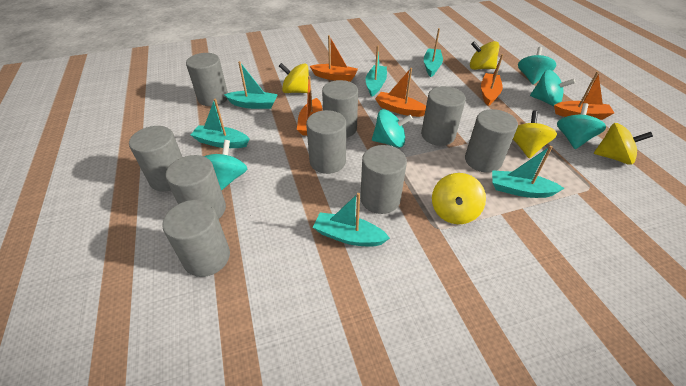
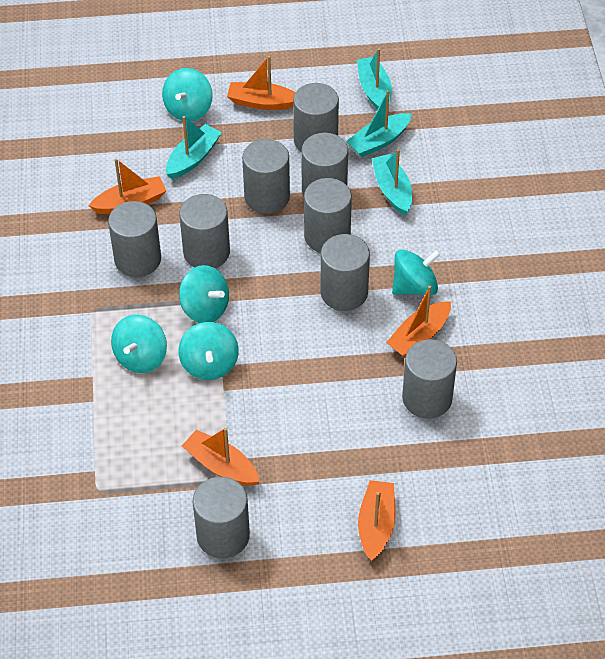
turquoise boat: [191,99,250,148] [224,61,278,109] [313,193,390,246] [366,46,387,97] [424,28,443,77] [492,146,565,198] = 6 -> [166,116,222,179] [346,90,412,157] [357,48,392,110] [372,149,412,215] = 4
yellow spinning top: [279,63,309,93] [432,173,486,224] [470,41,500,70] [513,111,557,158] [594,123,653,165] = 5 -> none = 0

